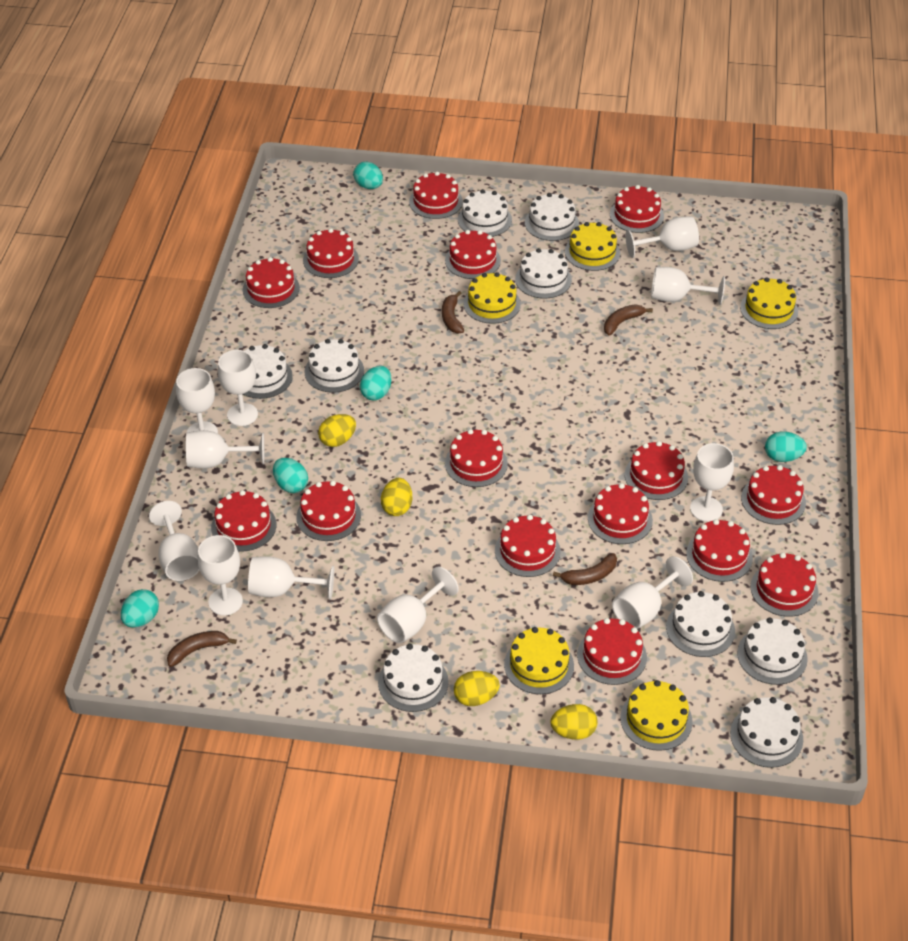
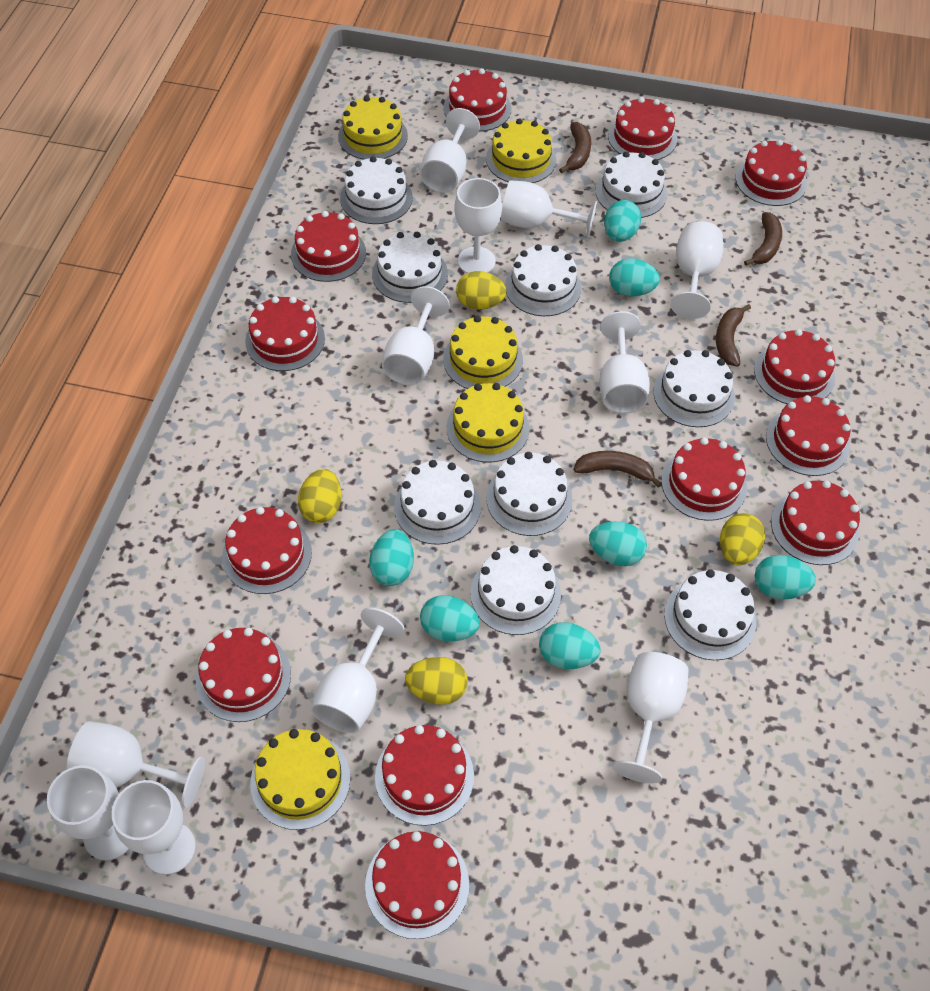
red cake: [211,490,276,552] [243,257,300,308] [296,481,361,541] [303,228,359,278] [409,172,463,219] [445,230,501,279] [445,429,508,487] [495,515,561,577] [577,618,647,685] [588,483,653,544] [610,185,664,233] [625,441,688,500] [686,519,753,582] [741,465,806,525] [750,552,819,617] = 15 -> [196,628,291,722] [222,507,312,594] [245,296,325,371] [291,211,366,282] [365,831,469,939] [375,725,474,826] [443,69,512,132] [608,97,677,160] [661,437,747,521] [736,140,807,206] [754,329,835,404] [766,395,851,476] [771,480,860,565] = 13
turquoise egg: [121,589,159,628] [273,458,308,493] [353,162,383,189] [360,366,392,400] [765,432,807,462] = 5 -> [369,529,414,586] [420,595,480,642] [539,622,600,669] [589,521,647,566] [604,200,641,242] [609,258,660,297] [755,555,816,600] = 7

